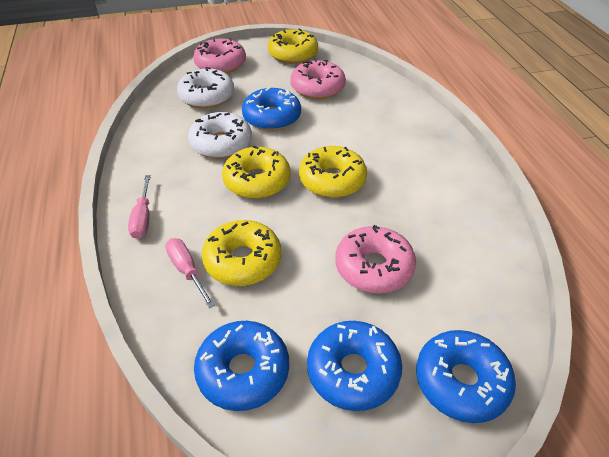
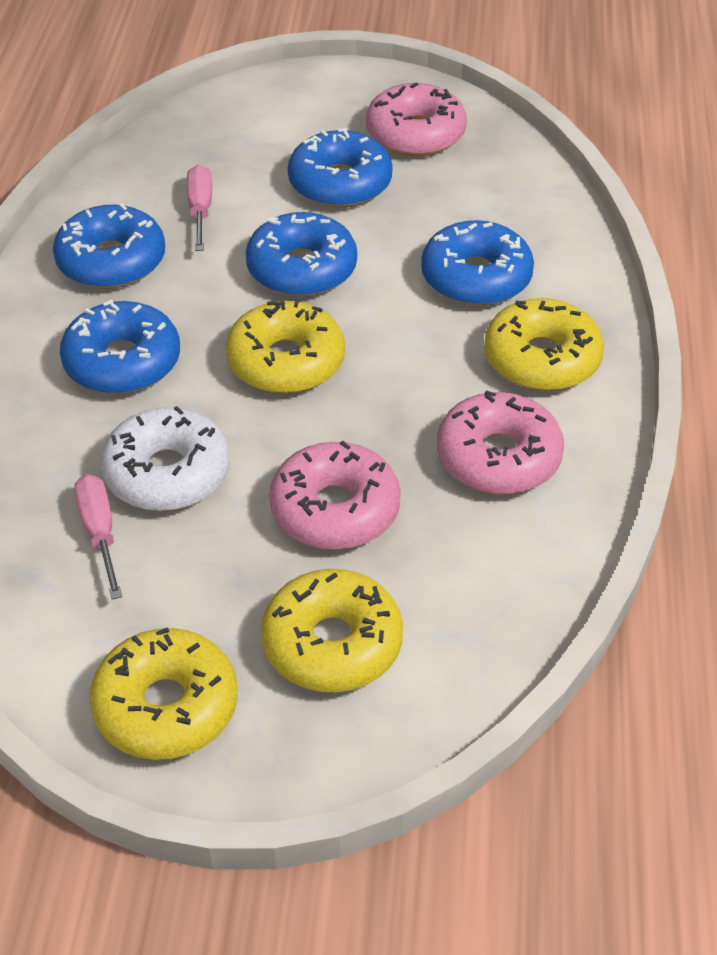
blue donut: [194,321,289,411] [242,88,301,131] [307,321,402,411] [416,330,516,423] = 4 -> [53,203,165,289] [60,299,180,394] [246,212,357,297] [288,128,393,208] [421,220,534,306] = 5
white donut: [177,67,234,108] [188,112,252,159] = 2 -> [101,406,230,511] = 1

